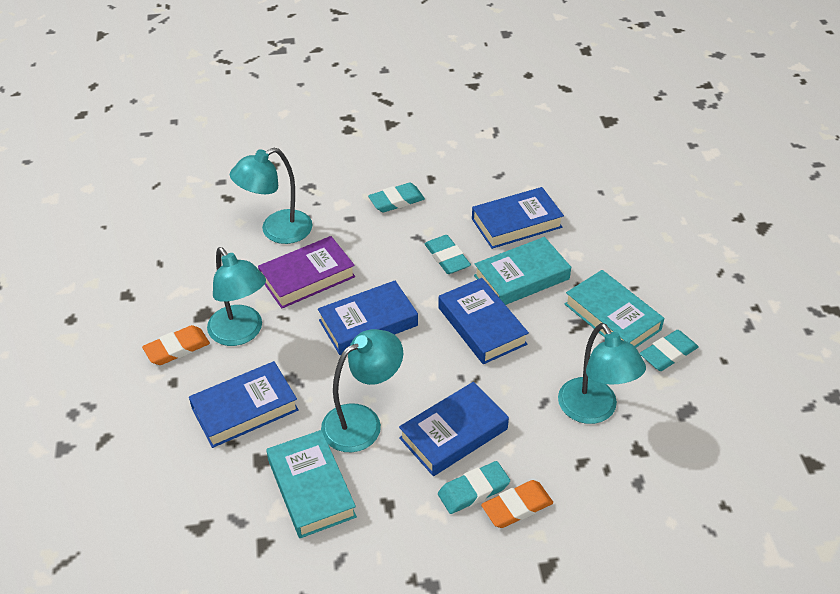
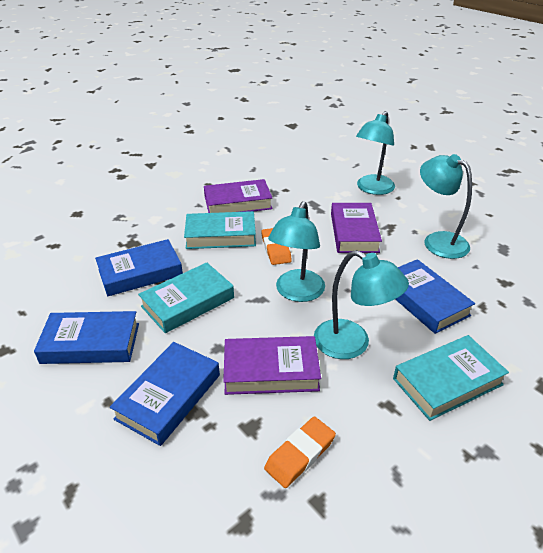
blue book: [189,361,299,448] [318,280,418,355] [399,382,509,476] [438,278,529,364] [472,187,564,249] = 5 -> [34,311,139,364] [95,239,183,296] [110,342,220,446] [395,259,475,334] = 4
purple book: [258,236,355,309] = 1 -> [204,179,273,213] [223,336,321,395] [331,203,382,253] = 3
turquoise eraser: [368,183,425,213] [425,235,471,274] [438,461,510,514] [640,330,699,371] = 4 -> none = 0

